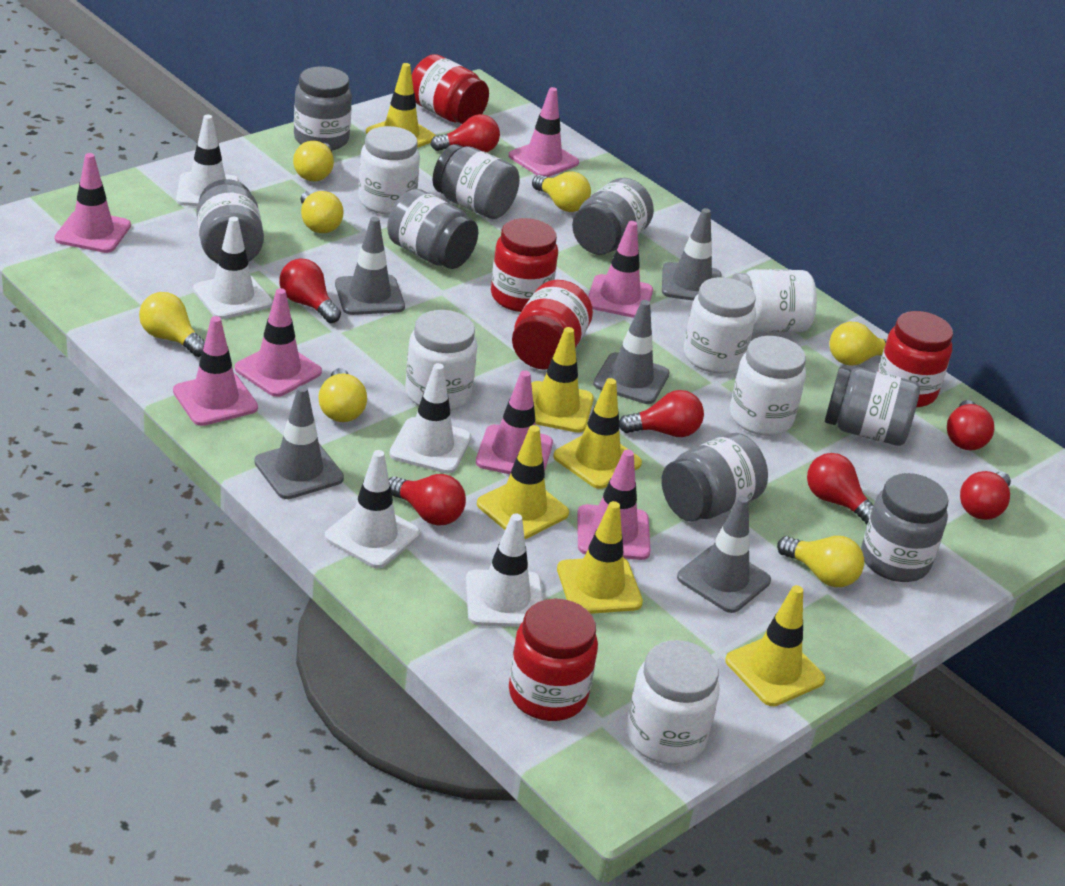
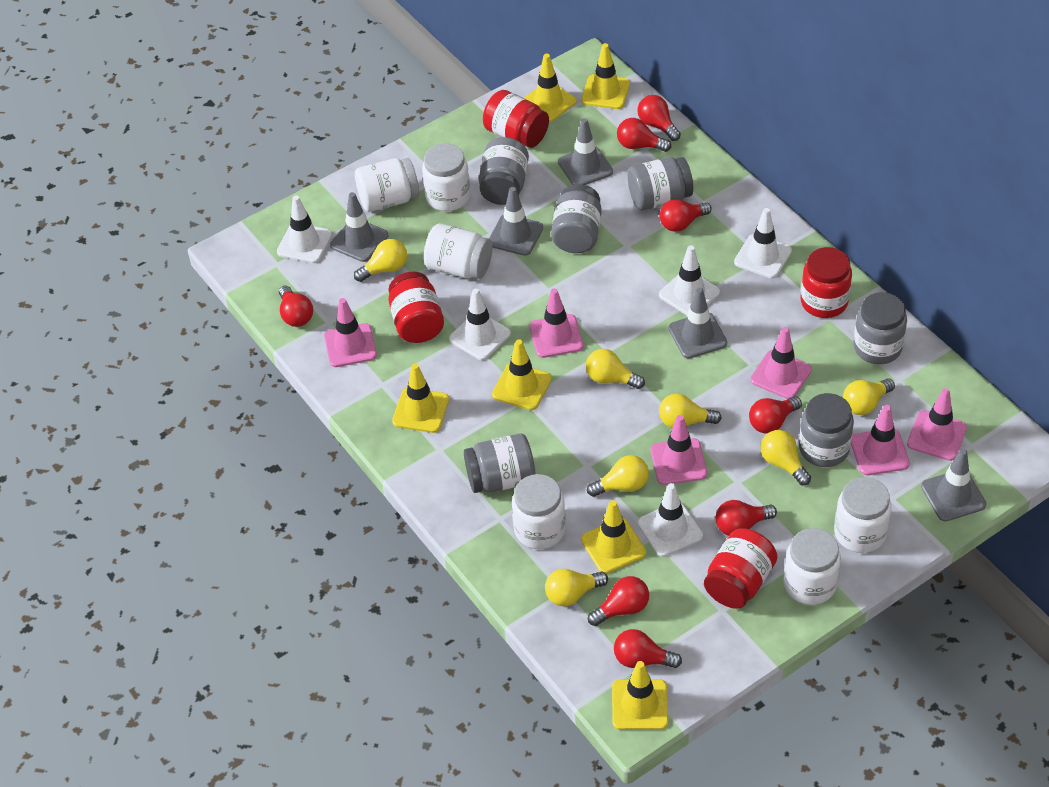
grey jar: [197,179,264,263] [294,66,352,150] [387,189,478,269] [433,144,520,219] [572,178,654,255] [662,433,768,522] [825,367,920,446] [861,473,949,582] = 8 -> [464,434,536,493] [479,137,529,205] [551,184,602,253] [628,157,693,211] [799,393,854,467] [854,292,907,364] = 6
pink traffic cone: [54,153,131,253] [173,316,258,426] [235,288,322,397] [476,370,553,474] [509,87,579,177] [577,450,651,560] [588,221,653,318] = 7 -> [324,298,377,367] [529,288,584,358] [651,415,707,485] [750,327,812,399] [851,405,910,475] [907,388,967,461] = 6
red jar: [412,54,489,124] [491,218,558,312] [509,599,598,721] [512,280,593,370] [878,311,953,407] = 5 -> [388,272,444,343] [483,90,549,148] [704,528,777,609] [801,247,852,318] = 4
red light bulb: [279,258,341,323] [389,474,466,526] [430,114,500,152] [619,390,704,437] [807,453,873,524] [947,400,994,451] [960,471,1011,520] = 7 -> [279,285,313,327] [588,576,649,626] [614,629,682,668] [617,118,671,152] [637,95,681,141] [660,199,712,232] [716,500,777,536] [749,396,802,433] = 8

